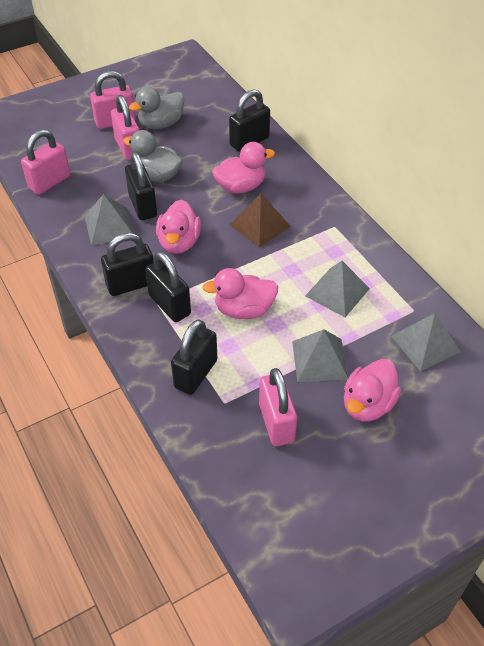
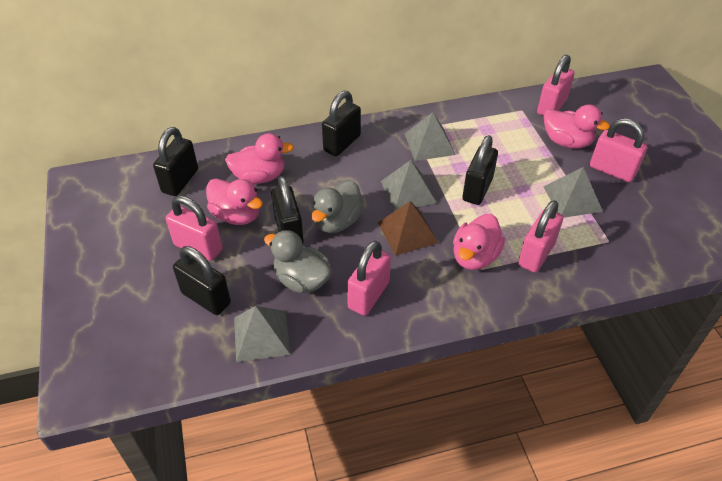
pink padlock: [21,129,70,195] [90,71,136,129] [111,95,139,160] [259,368,297,446] = 4 -> [166,195,223,261] [347,240,391,316] [518,200,563,273] [537,55,575,116] [590,118,647,182] = 5

